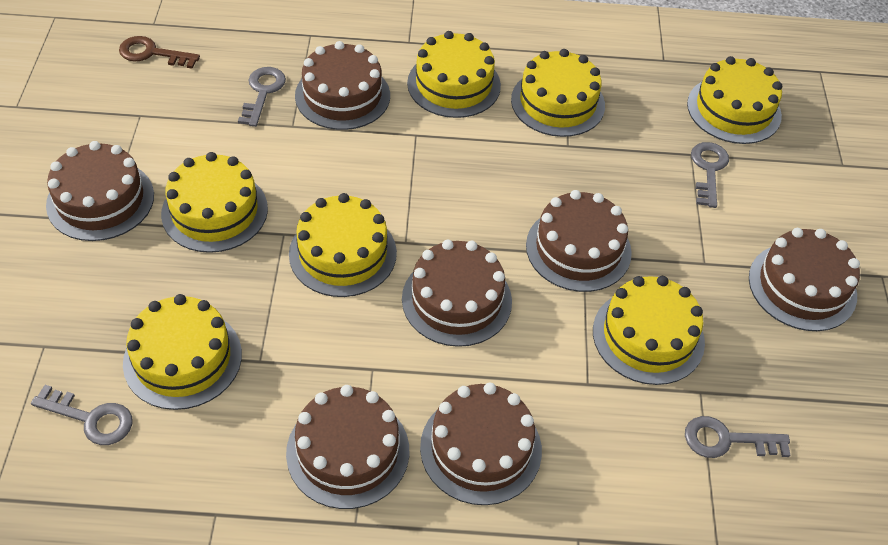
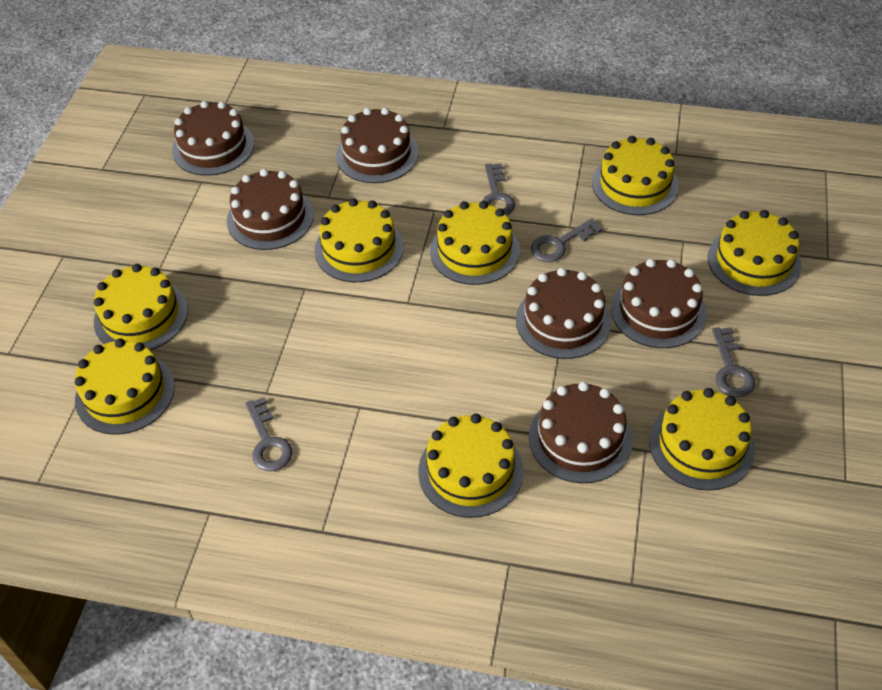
brown cake: [46,141,154,241] [286,385,409,509] [295,41,390,130] [402,239,512,347] [420,383,542,505] [526,190,632,292] [749,228,860,331] = 7 -> [172,101,254,176] [227,169,314,250] [336,108,419,183] [516,268,611,359] [529,382,633,483] [611,259,707,348] = 6
brown key: [119,36,200,69] = 1 -> none = 0
yellow cake: [123,294,242,410] [161,152,268,253] [289,193,397,297] [407,31,501,118] [511,49,605,137] [593,276,705,385] [687,56,782,144] = 7 -> [75,338,175,435] [94,264,188,350] [314,198,404,282] [418,413,524,518] [430,201,520,285] [592,136,679,215] [649,388,755,491] [708,210,801,296] = 8

